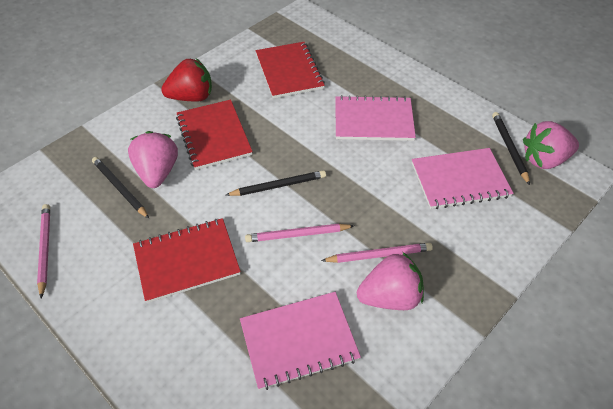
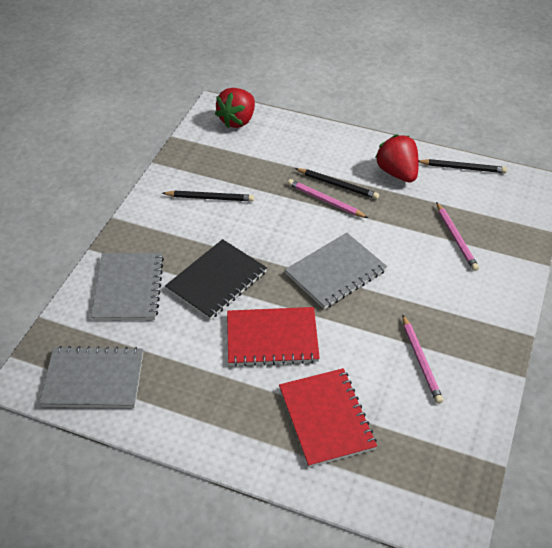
black notebook: none = 0 -> [165,239,267,320] = 1
grey notebook: none = 0 -> [40,346,143,408] [91,253,164,321] [285,233,387,309] = 3
pink notebook: [240,292,361,390] [335,95,416,141] [412,148,514,209] = 3 -> none = 0
pink strawberry: [128,131,178,188] [357,252,424,310] [523,121,579,169] = 3 -> none = 0
red notebook: [133,218,241,303] [176,100,253,170] [256,42,325,99] = 3 -> [227,307,320,367] [279,368,377,467] = 2
red strawberry: [161,58,212,101] = 1 -> [215,88,255,128] [375,134,419,182] = 2

